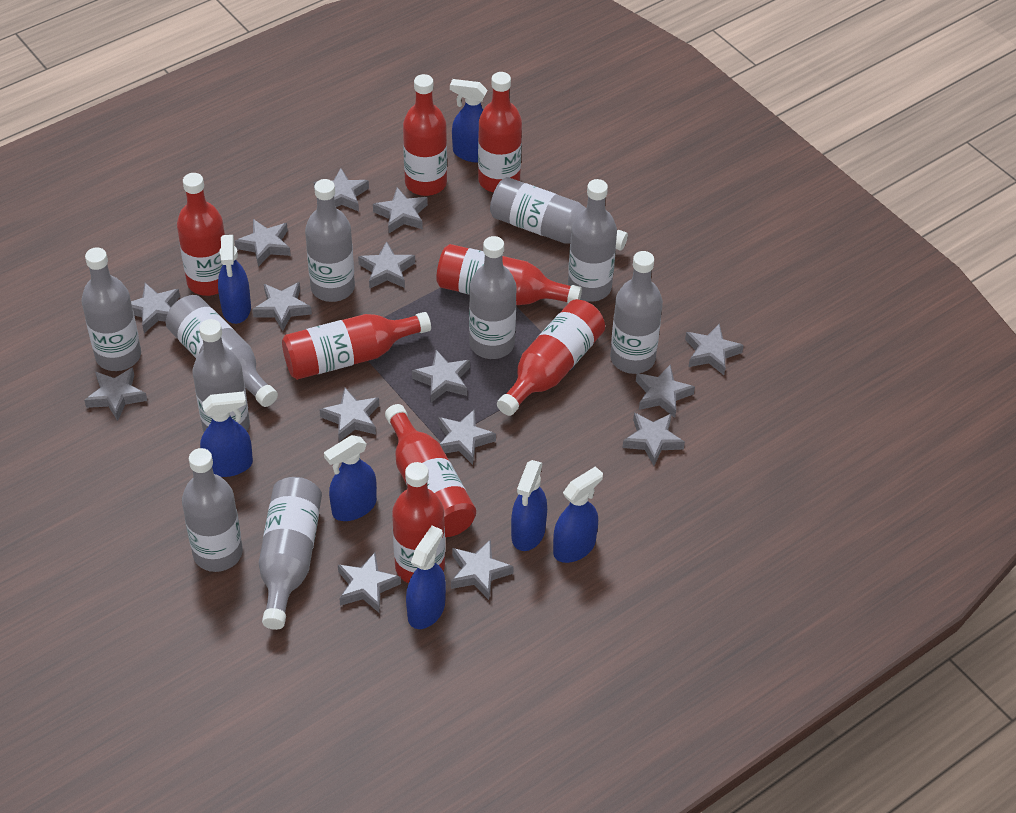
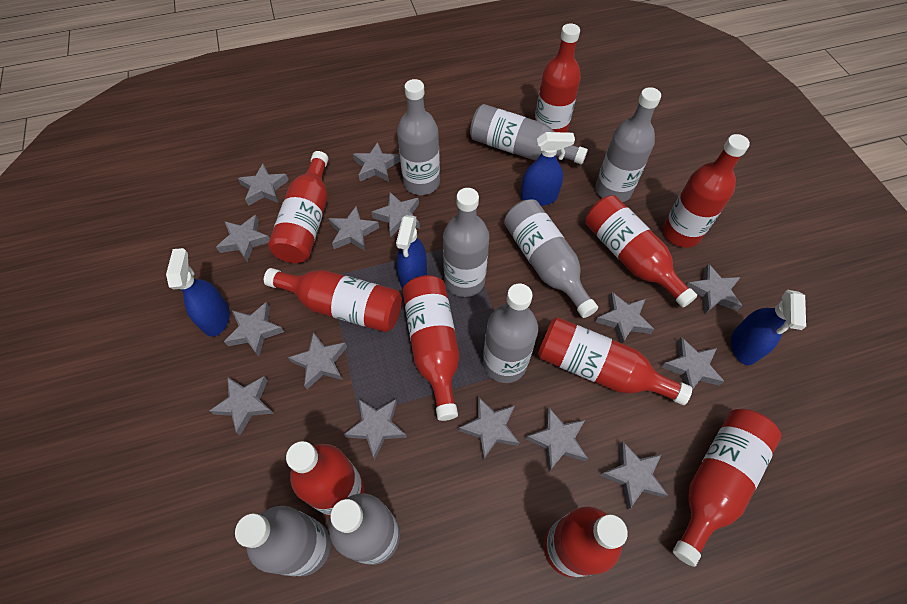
blue spray bottle: [200,391,253,477] [218,235,251,324] [324,435,377,521] [406,526,446,629] [450,79,487,163] [511,460,547,551] [553,466,603,563] = 7 -> [166,248,230,337] [396,215,427,289] [521,132,575,206] [731,290,806,365] = 4
grey bottle: [82,247,141,371] [166,295,278,407] [182,448,243,572] [192,319,250,432] [259,477,322,630] [305,179,355,302] [469,236,517,359] [490,177,628,250] [568,179,617,301] [610,251,663,374] = 10 -> [235,506,331,576] [329,493,400,565] [397,79,440,195] [443,188,490,297] [470,104,588,165] [483,283,538,383] [504,199,598,318] [595,87,661,202] = 8
red bottle: [177,173,225,296] [282,312,431,380] [385,404,476,537] [392,462,445,583] [403,74,447,196] [436,244,582,305] [478,72,522,192] [497,299,605,416] = 8 -> [264,268,402,332] [268,151,328,263] [286,441,364,516] [402,275,459,421] [535,23,581,133] [538,317,692,405] [544,507,628,577] [585,195,697,307] [663,134,750,247] [673,409,781,567] = 10

